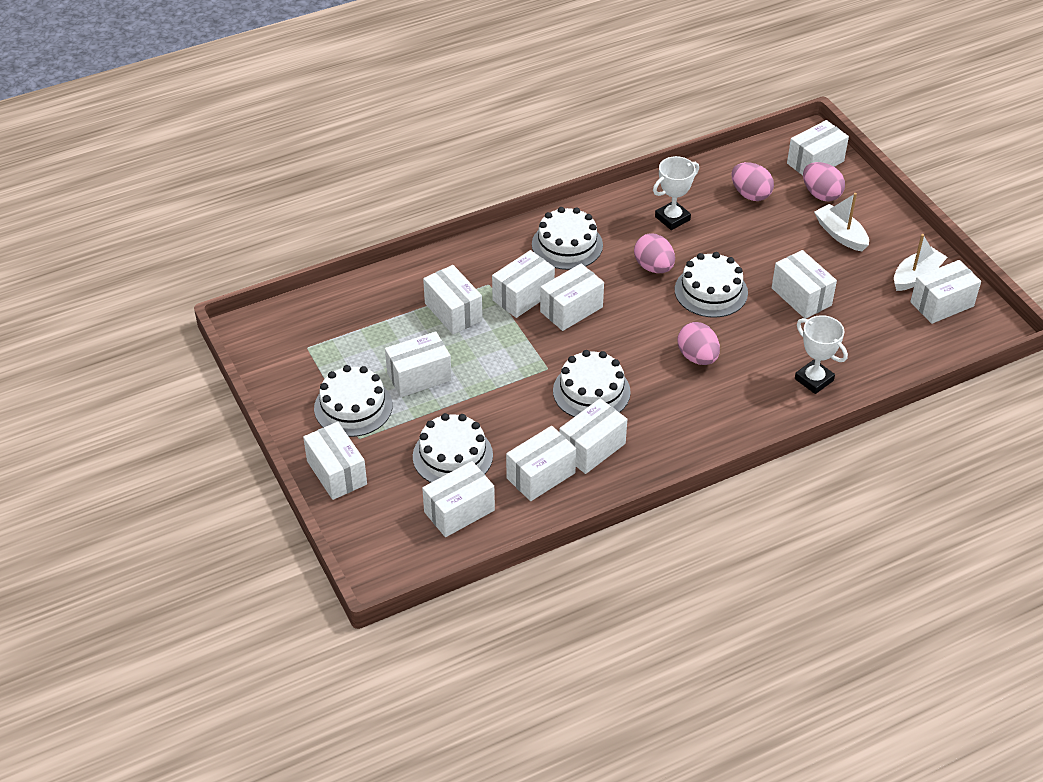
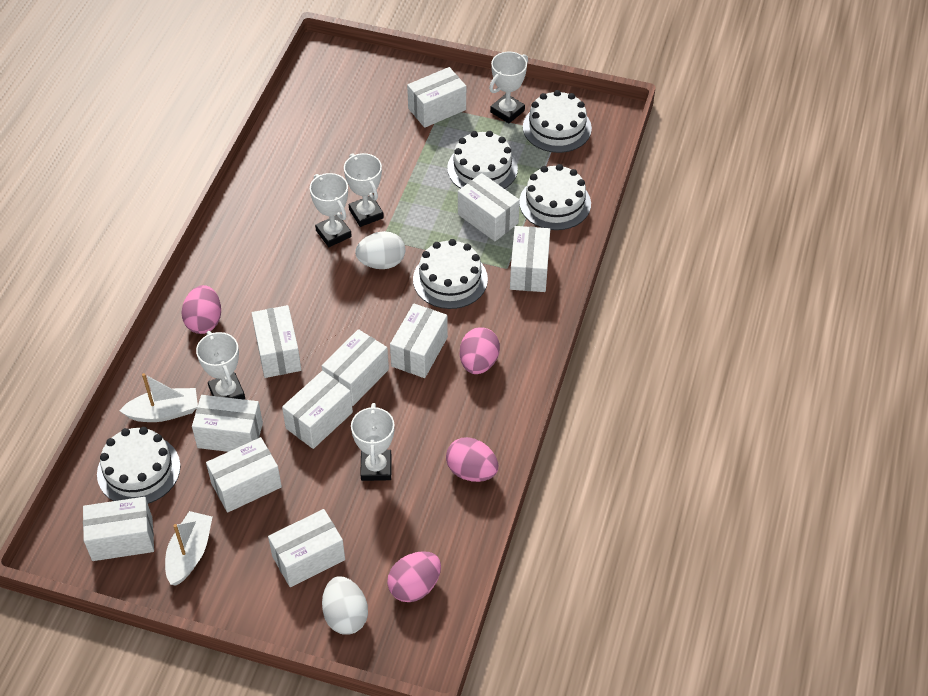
white egg: none = 0 -> [322,576,368,635] [355,231,405,269] = 2
white trophy: [653,156,699,230] [795,315,848,394] = 2 -> [196,331,245,399] [310,173,352,247] [344,153,384,227] [351,403,394,481] [489,52,528,123] = 5

